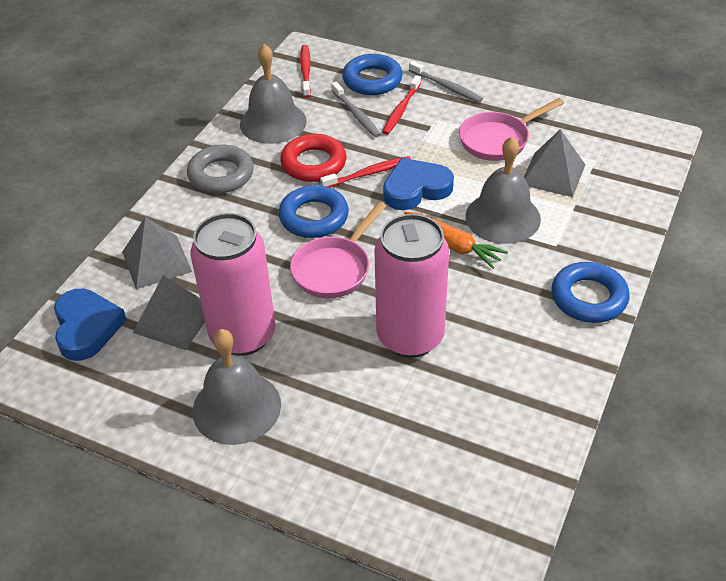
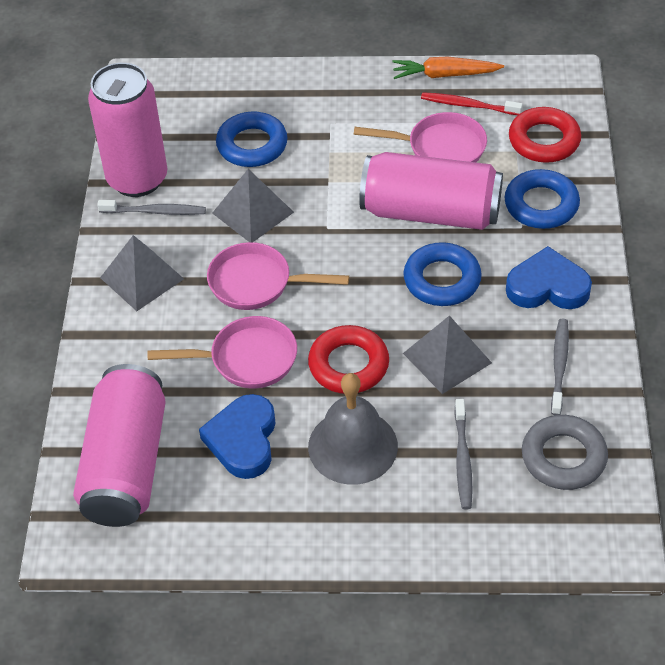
grey bell: [193,329,281,445] [240,44,307,144] [466,137,541,244] = 3 -> [308,373,398,485] = 1
grey toothbrush: [331,82,381,137] [409,61,483,103] = 2 -> [97,200,206,215] [454,399,473,509] [551,319,569,415] = 3
pink can: [190,213,276,356] [375,214,449,358] = 2 -> [73,364,166,527] [88,63,167,197] [359,152,503,230] = 3
pink pan: [290,202,386,298] [459,98,564,161] = 2 -> [147,316,297,389] [207,242,349,310] [354,112,487,162] = 3
red ring: [280,134,346,182] = 1 -> [308,325,389,394] [509,107,581,163] = 2
red toothbrush: [300,45,311,98] [320,156,411,188] [382,75,421,135] = 3 -> [421,92,523,115] = 1

